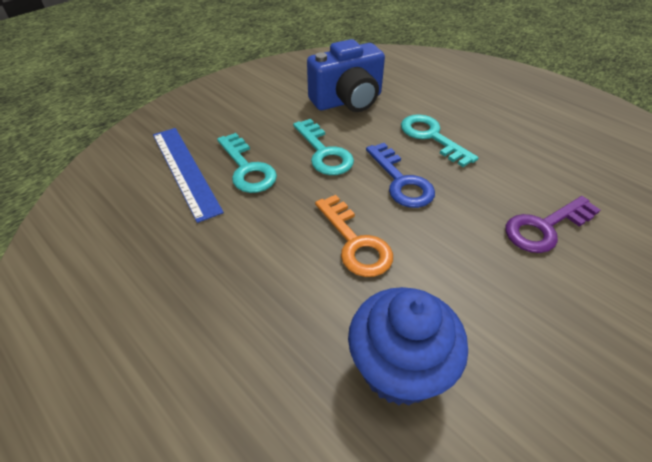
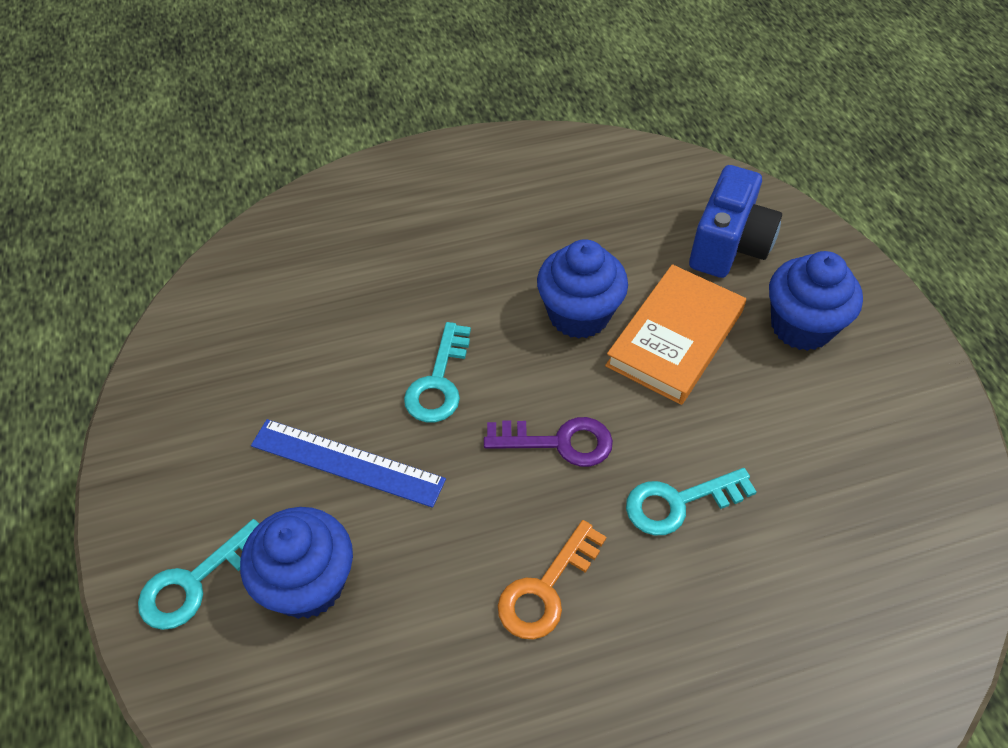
blue cupcake: [348,287,468,406] = 1 -> [240,507,353,619] [537,239,628,339] [769,251,863,351] = 3
blue key: [366,143,435,208] = 1 -> none = 0
orange book: none = 0 -> [605,264,746,405] = 1

